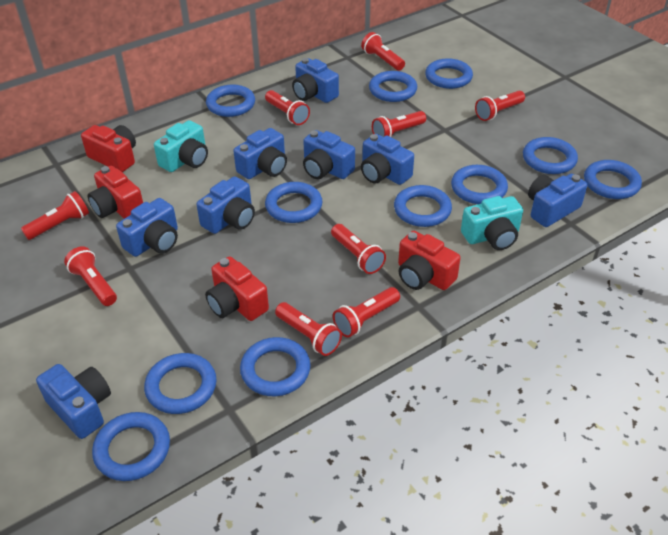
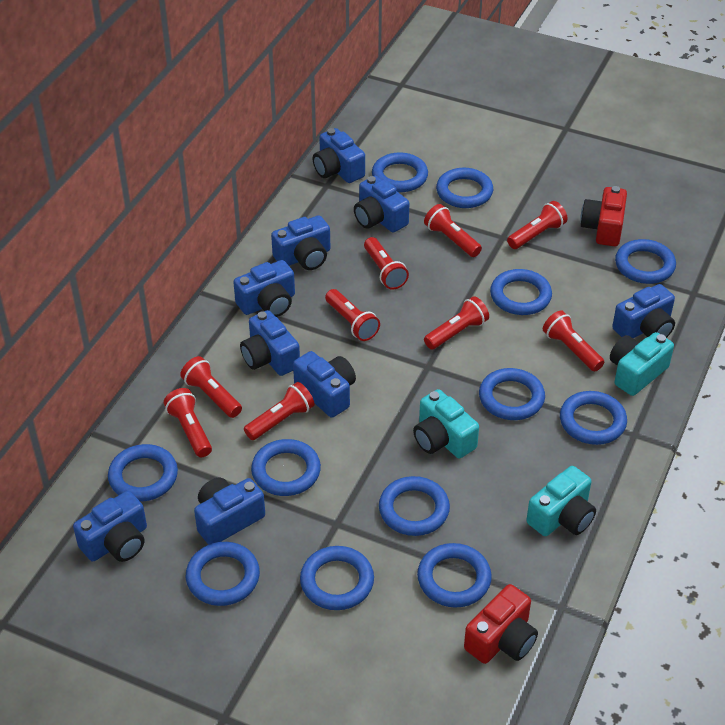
blue camera: [36,364,111,439] [116,198,178,257] [196,176,255,234] [233,128,287,179] [292,58,339,103] [303,130,355,179] [361,134,414,185] [528,174,587,227] = 8 -> [73,491,147,562] [194,478,265,545] [233,260,295,317] [240,310,300,376] [271,215,330,270] [293,351,356,418] [313,128,365,183] [354,176,409,232] [612,284,675,338] = 9
blue ring: [92,412,170,481] [144,353,217,414] [206,85,255,117] [240,337,311,396] [265,182,322,223] [369,71,417,102] [394,185,452,227] [425,58,473,89] [451,165,508,204] [523,137,578,174] [584,160,642,199] = 11 -> [108,444,178,502] [186,542,260,606] [251,439,321,496] [300,546,374,610] [372,152,428,192] [379,476,450,536] [417,543,492,608] [436,168,493,208] [479,368,545,420] [490,269,552,315] [560,391,627,445] [615,239,676,284] = 12
red camera: [81,125,136,172] [88,166,143,219] [205,256,269,321] [398,231,461,290] = 4 -> [464,584,538,664] [580,186,627,246] = 2
turquoise camera: [154,120,208,172] [461,196,523,250] = 2 -> [413,389,479,458] [526,466,596,536] [610,332,674,396] = 3

